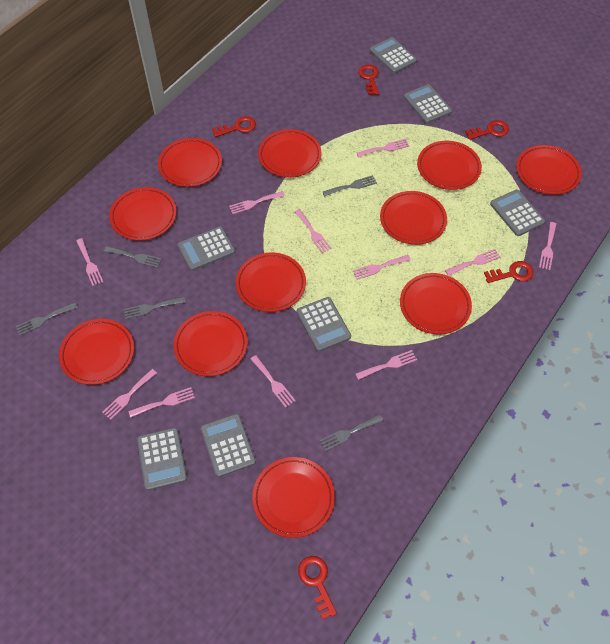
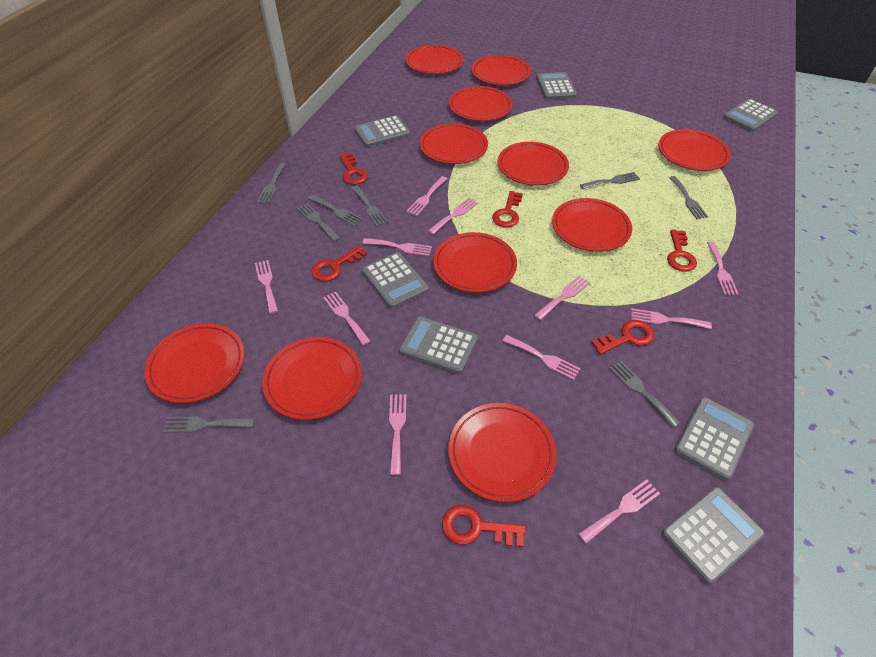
grey fork: [16,302,78,336] [104,246,162,268] [124,297,186,319] [319,414,383,451] [323,175,377,196] = 5 -> [163,416,255,433] [257,163,286,204] [297,203,340,242] [308,194,363,226] [352,185,388,226] [580,172,640,189] [610,361,680,428] [669,176,708,219] = 8
red key: [212,116,256,137] [298,556,337,620] [358,65,379,95] [465,120,509,140] [484,261,534,283] = 5 -> [311,246,367,281] [340,152,368,185] [442,505,526,547] [492,191,523,227] [591,320,654,355] [667,230,697,272] = 6

